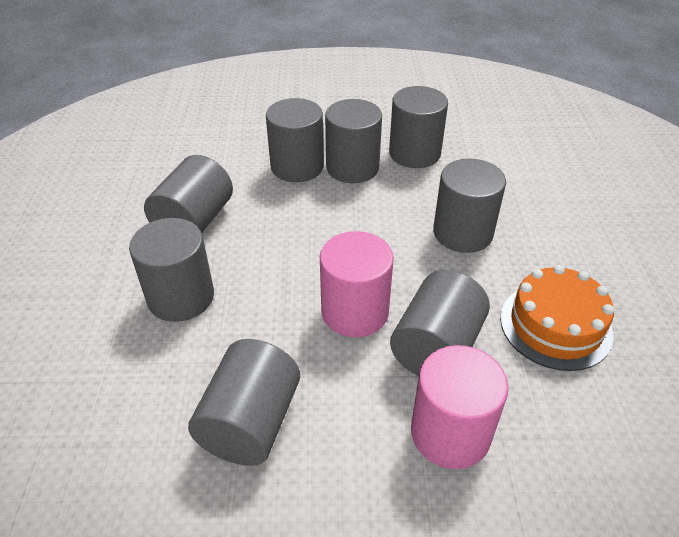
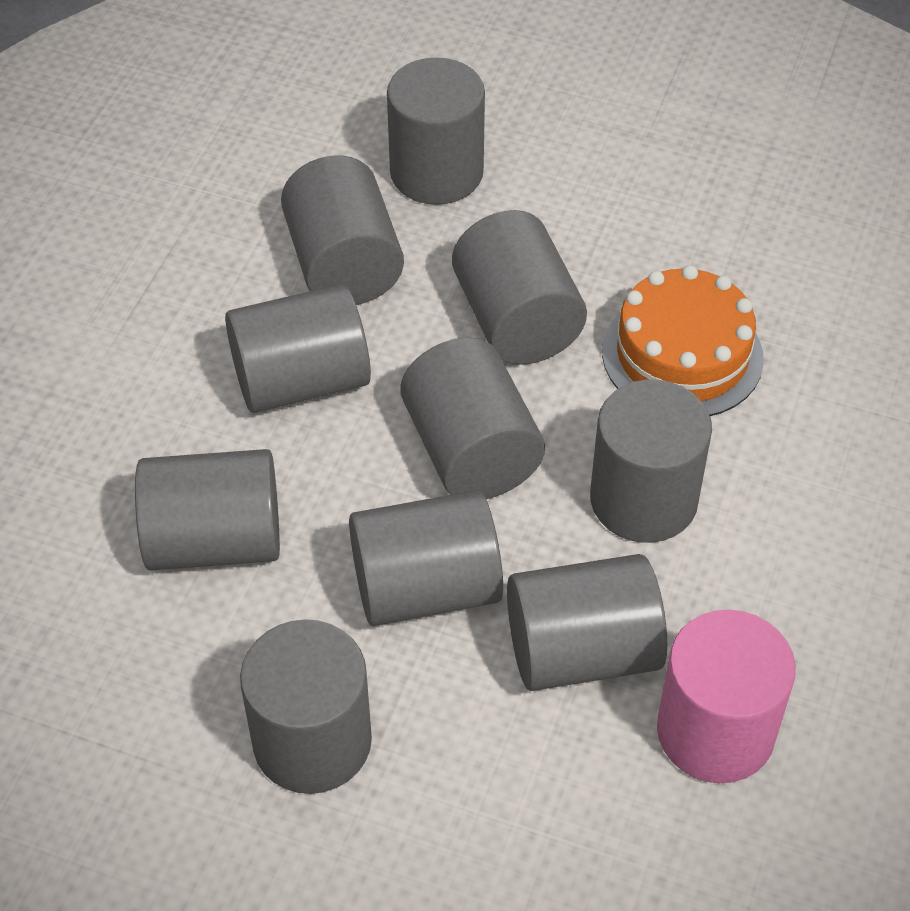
grey cylinder: [129,218,214,322] [144,155,233,233] [188,339,300,466] [266,98,324,182] [325,99,382,183] [389,86,448,168] [390,270,490,376] [433,158,506,253] = 8 -> [135,449,280,571] [225,284,371,413] [240,619,372,794] [281,155,404,305] [349,490,503,626] [387,58,485,205] [400,337,545,499] [452,210,587,365] [507,554,667,691] [590,380,712,543] = 10
pink cylinder: [320,231,394,337] [411,345,509,469] = 2 -> [657,609,796,783] = 1

